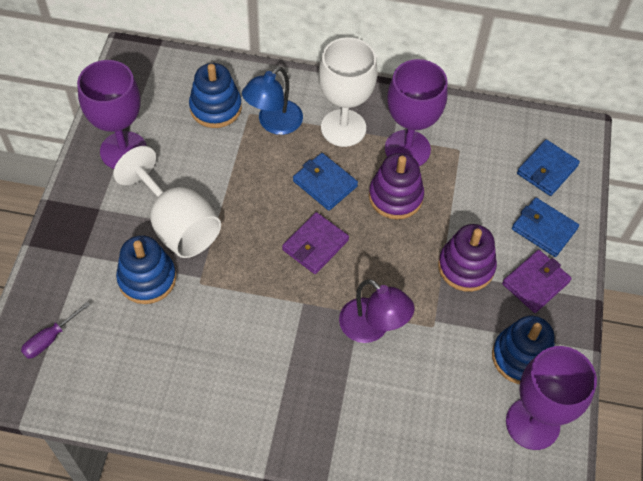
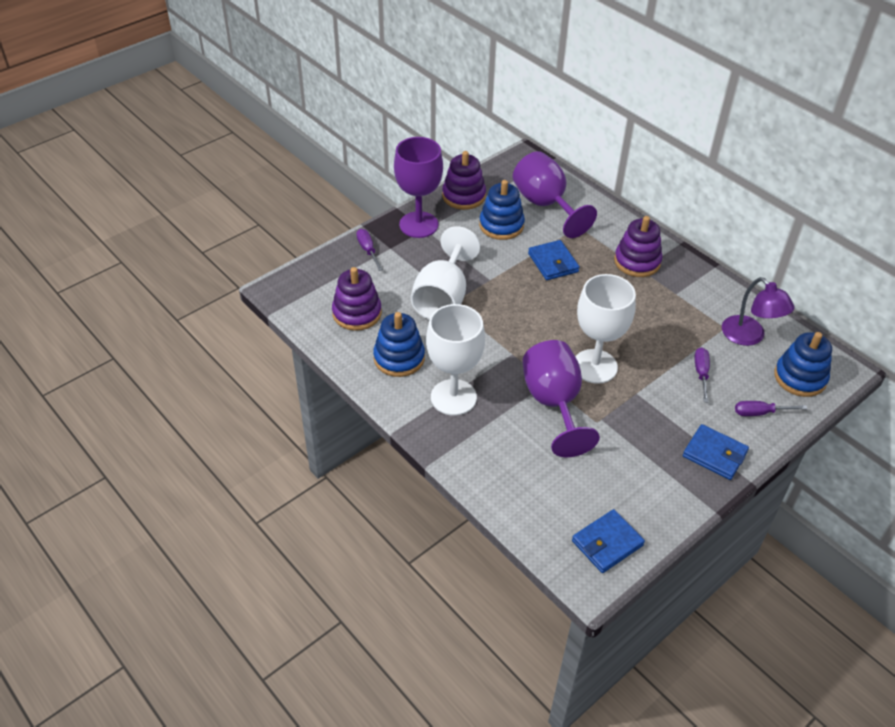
blue lamp: [242,67,303,135] = 1 -> none = 0
purple screwdriver: [21,302,90,359] = 1 -> [356,229,383,271] [695,348,710,402] [735,401,807,416] = 3
purple stacking toy: [369,153,424,220] [438,224,497,292] = 2 -> [332,267,382,331] [442,151,486,210] [614,216,662,277] = 3
purple wallet: [282,212,349,274] [502,250,572,313] = 2 -> none = 0
white goblet: [113,146,221,258] [319,37,377,147] = 2 -> [411,226,480,320] [426,304,485,416] [575,274,636,384] = 3

